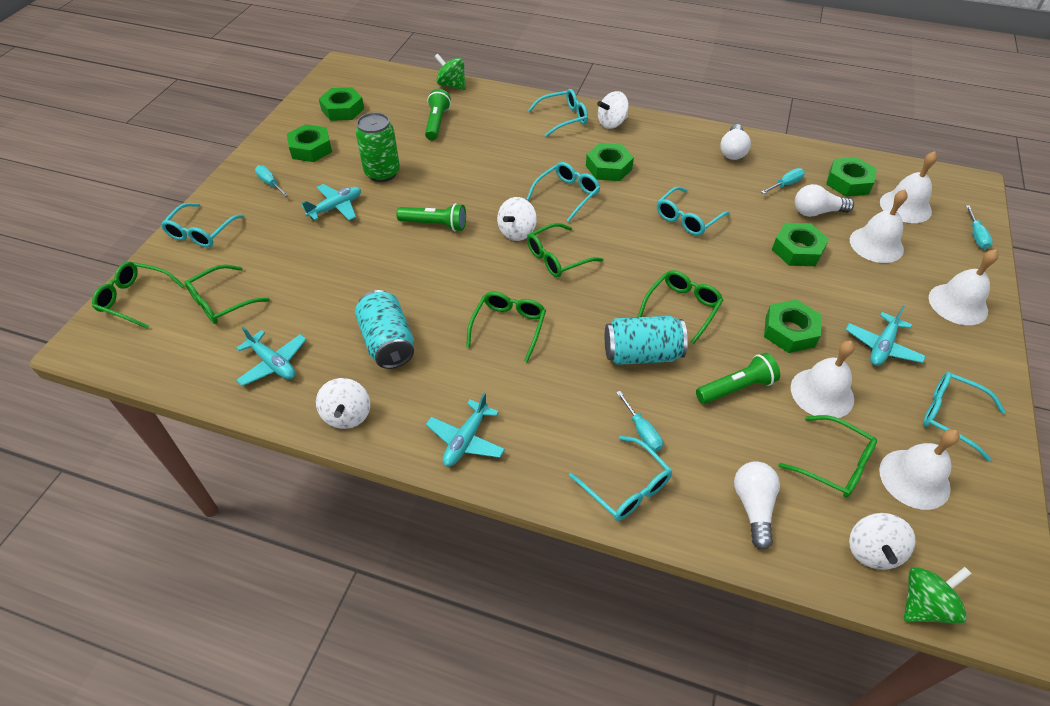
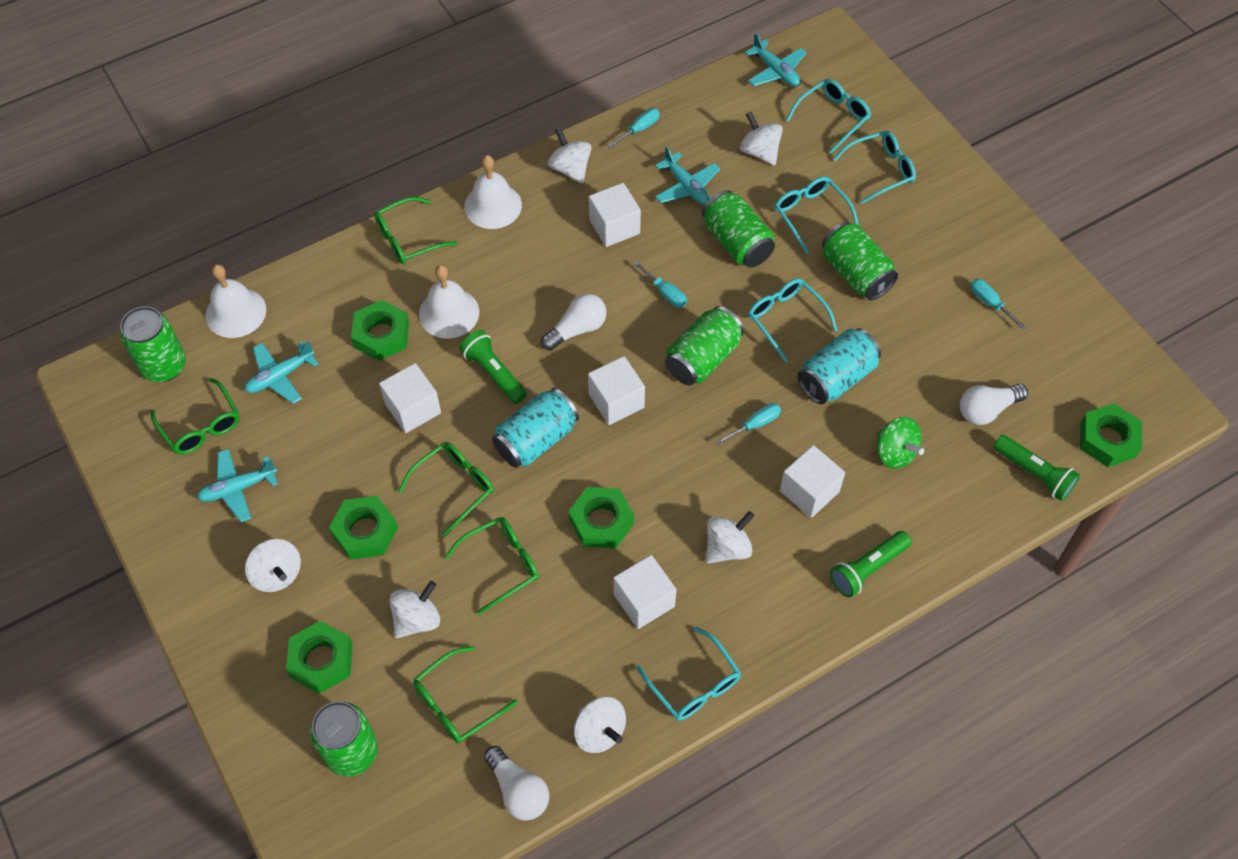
green can: [355,112,400,182] = 1 -> [120,306,186,382] [310,701,378,777] [665,306,744,386] [702,190,775,268] [822,222,898,300] = 5
green glasses: [92,262,185,329] [184,264,270,324] [466,291,546,362] [527,223,603,277] [638,270,723,344] [778,415,877,498] = 6 -> [151,378,240,454] [374,197,458,264] [398,442,494,537] [413,646,518,743] [445,517,539,615] = 5
green nut: [287,124,332,162] [319,87,364,121] [586,143,634,181] [764,300,821,353] [772,223,829,266] [826,157,877,197] = 6 -> [286,621,352,694] [329,496,398,560] [351,300,409,361] [569,487,634,548] [1080,404,1142,467] = 5
green spinning top: [434,54,466,90] [904,567,972,624] = 2 -> [876,417,924,469] = 1
turquoise glasses: [161,203,244,248] [527,162,600,222] [528,89,588,137] [569,436,672,521] [657,186,730,236] [923,372,1006,461] = 6 -> [636,626,741,721] [748,278,838,363] [775,176,859,254] [786,79,871,154] [833,131,916,204] = 5
white bell: [791,341,855,418] [850,189,908,263] [879,429,960,510] [880,151,937,223] [929,249,998,325] = 5 -> [205,264,266,338] [419,265,479,338] [464,155,522,229] = 3
white cube: none = 0 -> [379,363,441,433] [588,356,645,425] [589,183,641,247] [614,555,677,629] [780,445,845,518] = 5
white spinning top: [316,378,370,429] [497,197,537,241] [597,91,629,129] [849,513,916,570] = 4 -> [245,539,301,592] [389,581,440,638] [548,128,591,184] [574,697,626,753] [706,511,754,563] [740,112,783,166] = 6

